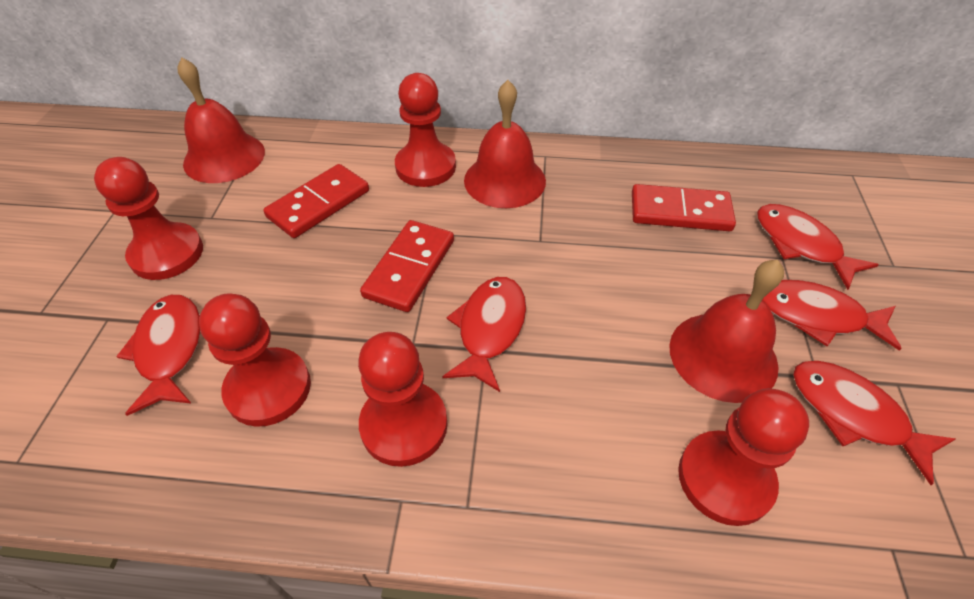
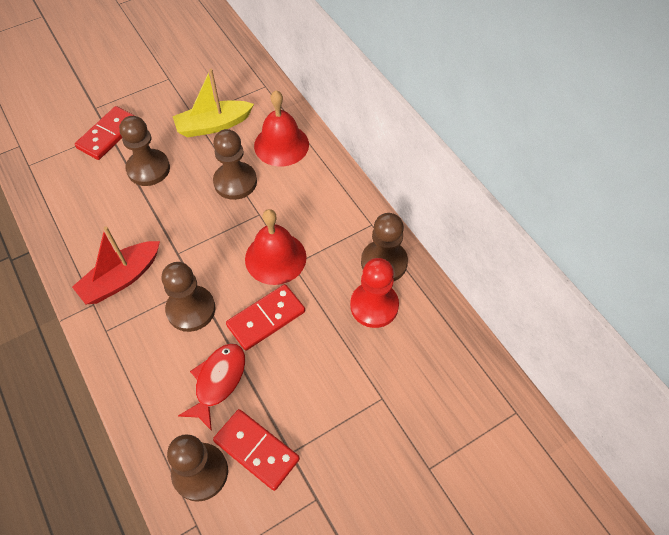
brown pawn: none = 0 -> [119,116,170,186] [162,262,215,332] [167,435,228,502] [213,129,257,200] [361,213,408,281] = 5
red bell: [177,58,265,183] [464,80,546,208] [669,260,784,403] = 3 -> [245,209,306,285] [254,90,309,167] = 2
red boat: none = 0 -> [72,227,160,304] = 1
red fish: [116,295,201,416] [442,277,526,392] [757,204,879,290] [762,280,902,351] [793,361,955,485] = 5 -> [178,343,245,431] = 1
red pawn: [94,157,203,280] [199,294,311,427] [358,332,448,467] [395,73,456,187] [678,388,809,526] = 5 -> [350,258,399,328] = 1
yellow boat: none = 0 -> [173,69,254,137] = 1

